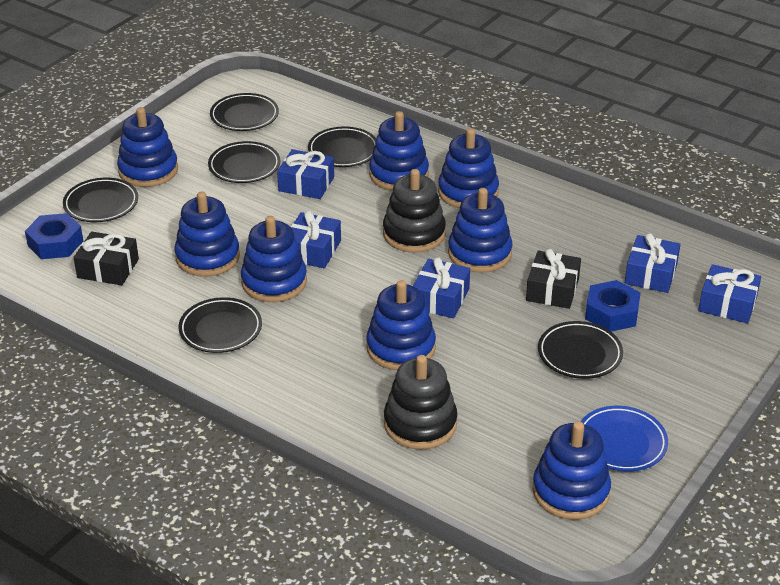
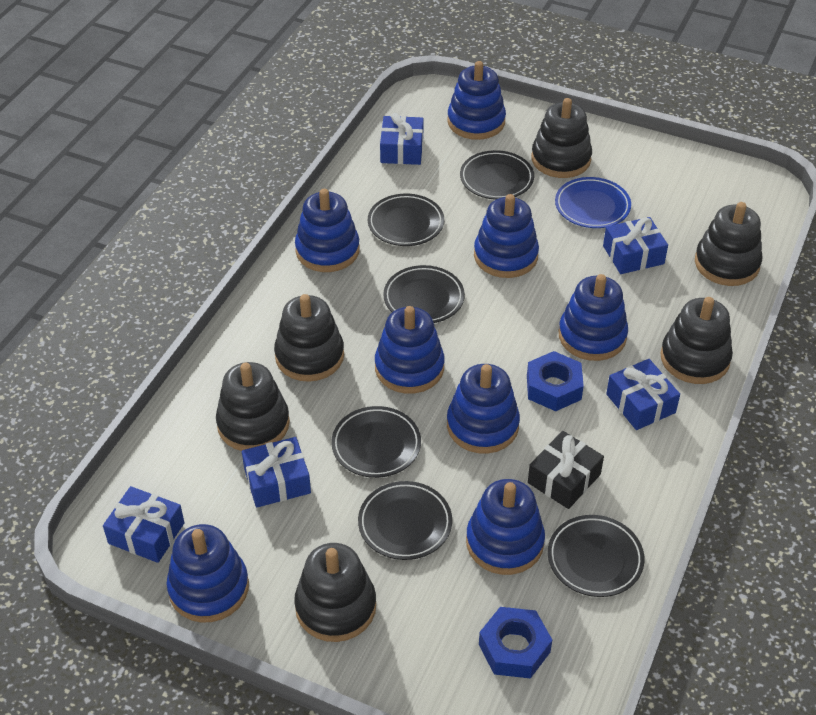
black gift: [73,231,139,285] [526,249,581,309] = 2 -> [528,431,604,509] = 1
black stacking toy: [383,169,446,253] [384,355,458,450] = 2 -> [216,362,290,451] [274,294,344,382] [294,543,376,642] [531,98,592,178] [660,297,733,384] [695,202,762,286] = 6

